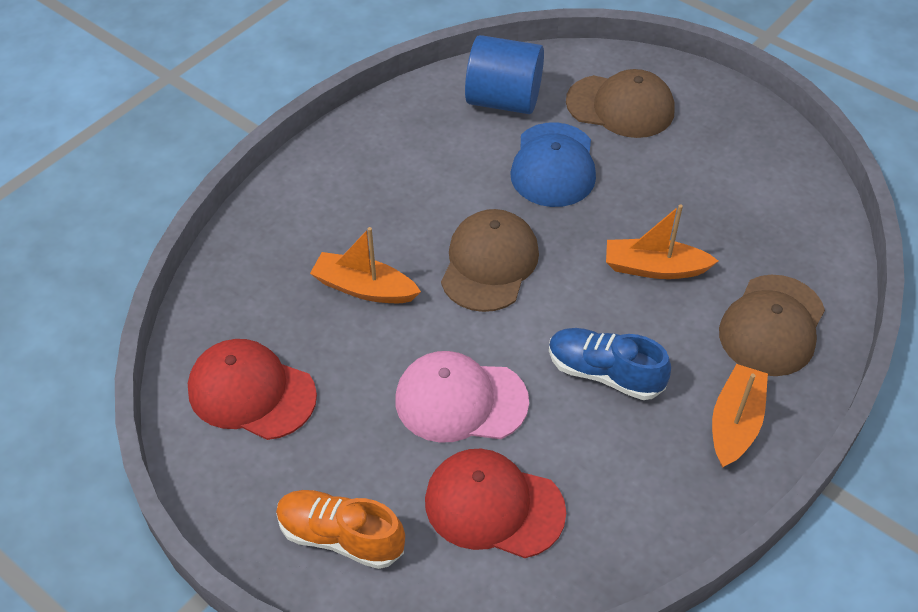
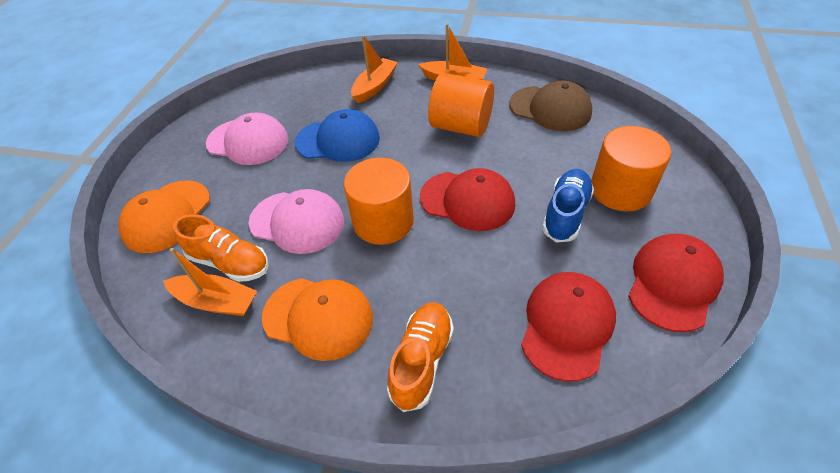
blue cylinder: [465,35,544,114] = 1 -> none = 0
brown cap: [441,209,539,312] [566,69,675,138] [719,275,825,376] = 3 -> [509,81,592,131] = 1
orange cap: none = 0 -> [118,181,210,253] [262,278,373,361] = 2
orange cylinder: none = 0 -> [344,158,414,245] [428,73,494,137] [591,126,672,211] = 3
orange shoe: [276,490,405,569] = 1 -> [173,214,269,282] [387,302,454,412] = 2
pink cap: [395,351,529,443] = 1 -> [206,113,288,165] [249,189,344,254] = 2
red cap: [188,339,317,440] [425,449,566,558] = 2 -> [420,168,515,231] [521,272,616,382] [628,234,724,332] = 3

